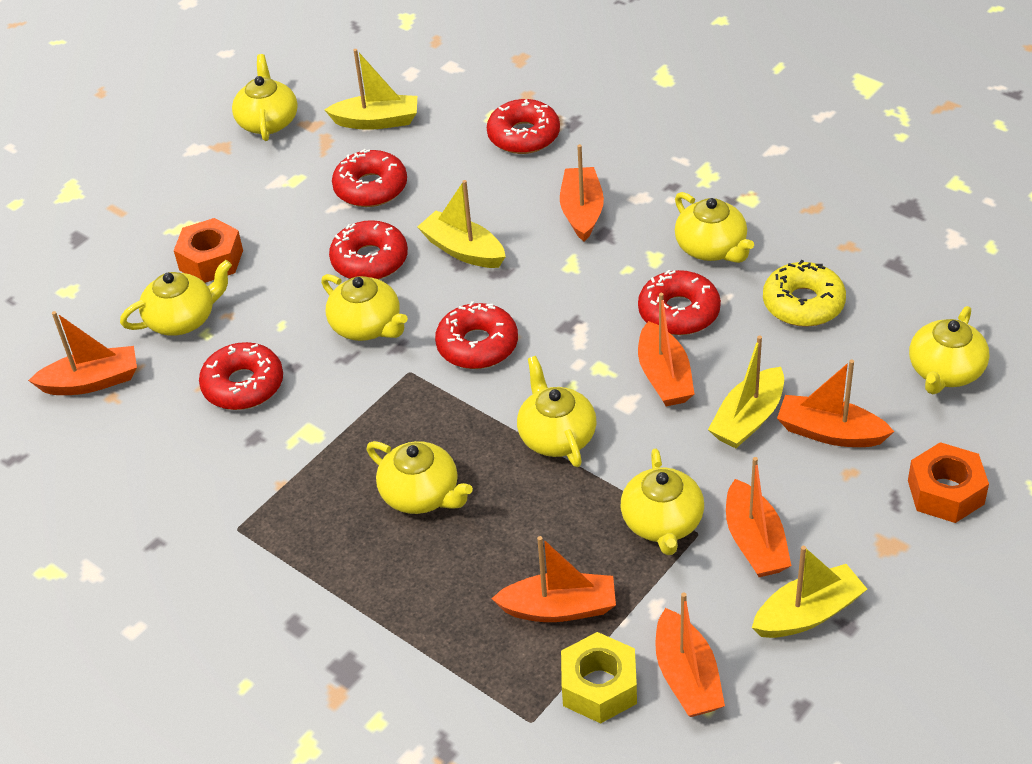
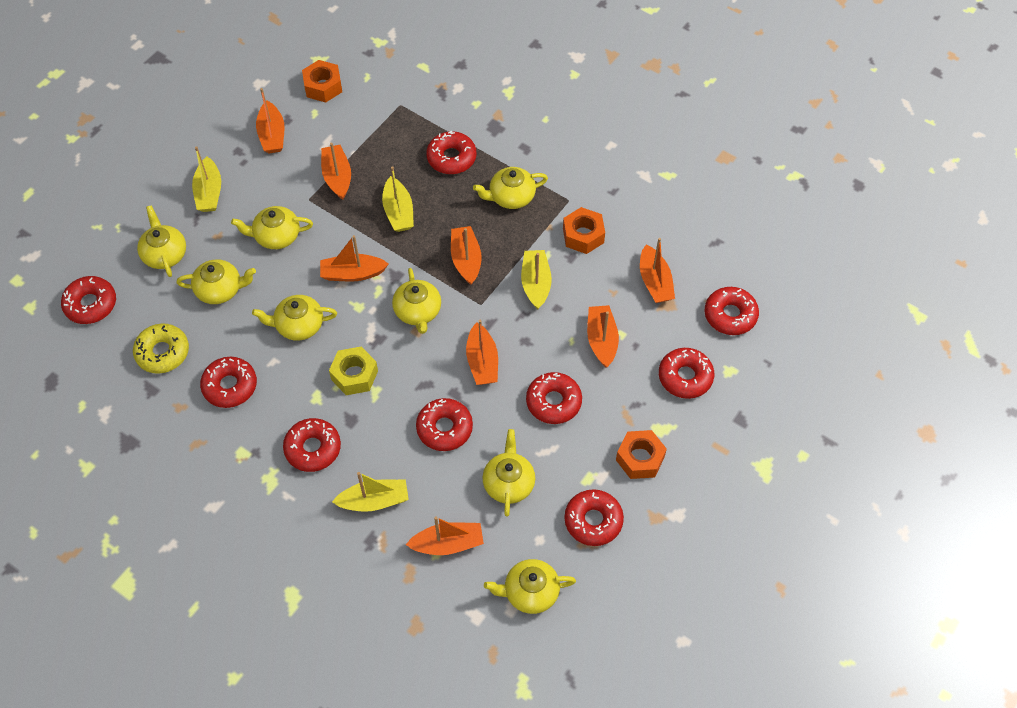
orange boat: [28,311,137,395] [491,536,616,622] [560,144,604,242] [638,293,694,406] [655,592,725,717] [726,457,791,577] [777,360,894,447] = 7 -> [256,88,285,153] [320,235,389,282] [321,143,351,200] [406,516,484,555] [451,226,482,285] [466,320,498,385] [587,305,619,368] [640,238,675,303] = 8
orange nut: [174,218,243,283] [908,442,989,523] = 2 -> [302,60,342,102] [563,207,605,254] [616,430,667,479] = 3
red donut: [199,342,283,410] [329,220,408,279] [332,149,407,207] [435,301,518,369] [487,99,560,154] [638,270,721,335] = 6 -> [61,276,116,324] [200,357,257,408] [283,418,341,472] [416,398,473,451] [426,131,476,174] [526,372,582,424] [564,489,624,546] [659,348,714,399] [705,287,759,335] = 9

